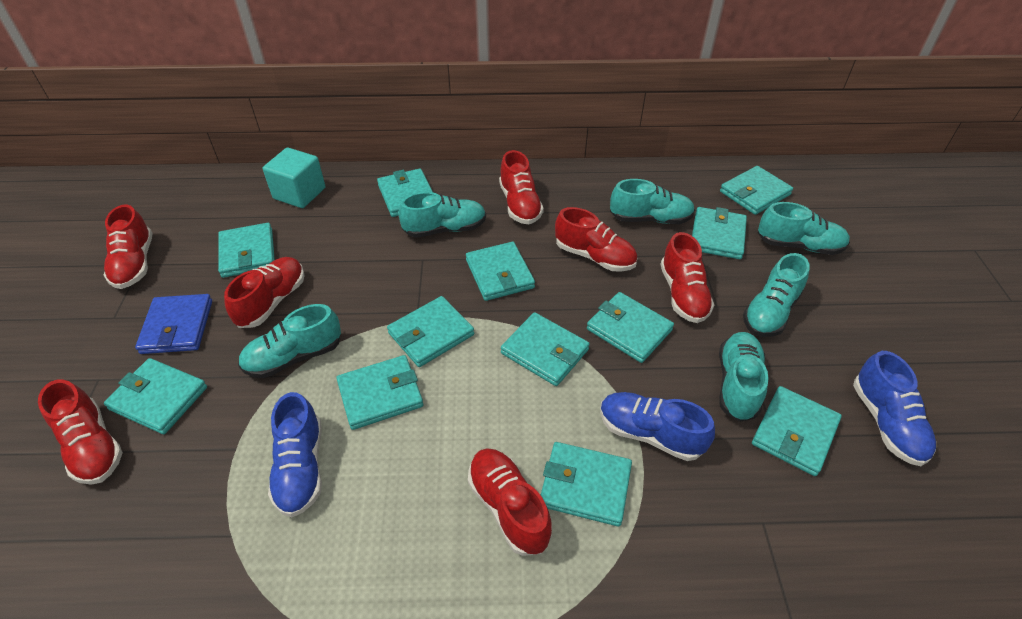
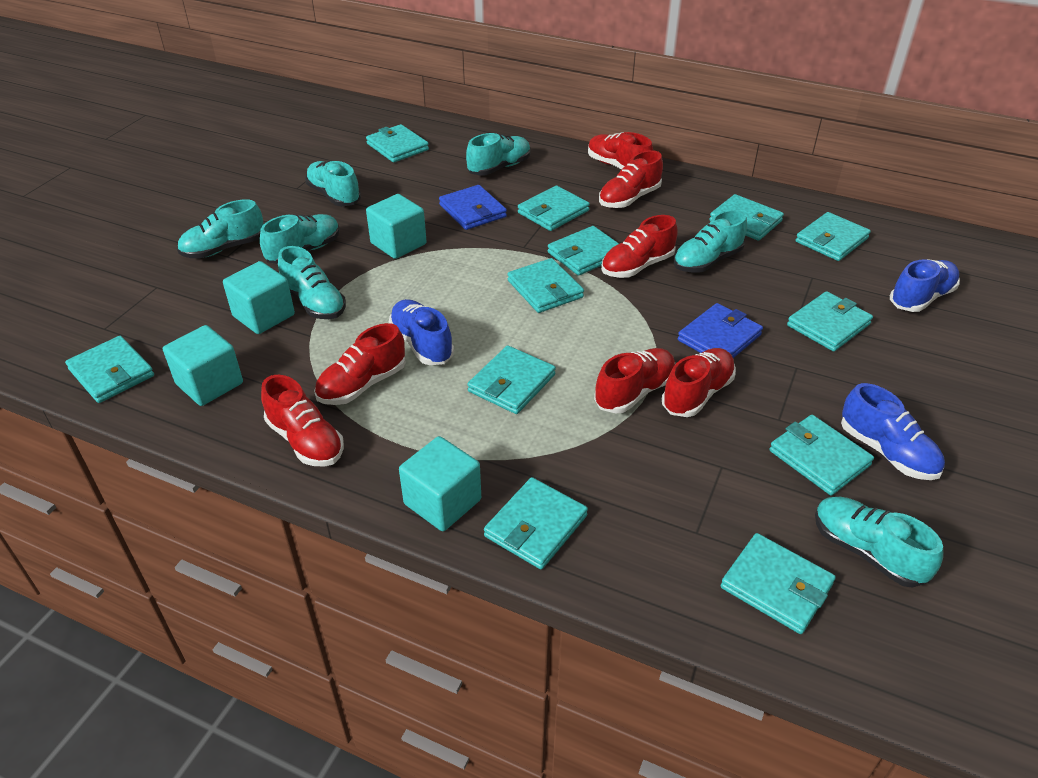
blue wallet: [135,294,212,354] = 1 -> [439,185,507,230] [678,303,763,358] = 2
turquoise cube: [263,147,325,208] = 1 -> [163,325,243,406] [223,261,295,334] [366,194,427,259] [399,436,481,531] = 4
turquoise shoe: [238,304,341,378] [399,192,486,238] [610,179,695,224] [719,332,769,422] [743,253,810,337] [758,202,850,255] = 6 -> [177,199,264,258] [260,214,340,264] [278,246,346,319] [305,161,361,206] [466,133,531,176] [674,210,747,273] [815,497,943,588] = 7

